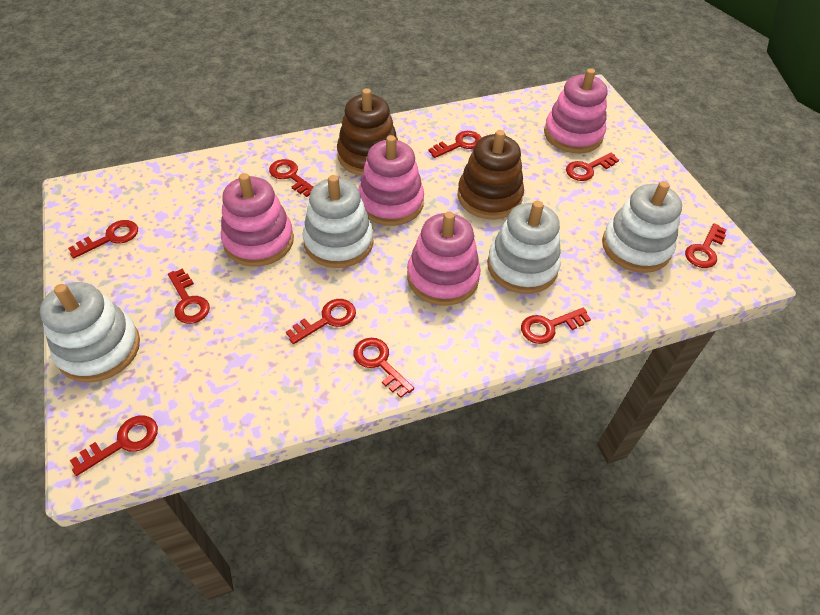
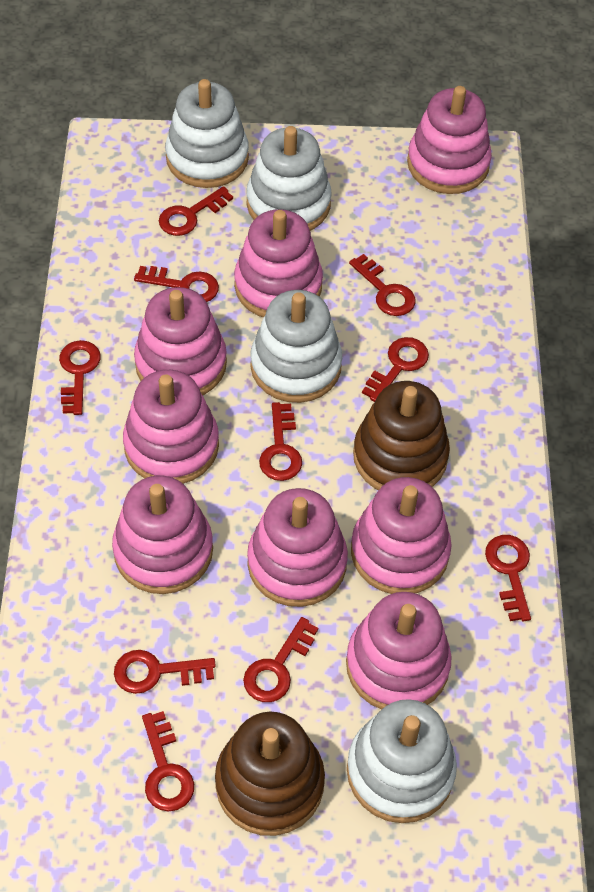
pink stacking toy: [221,173,294,267] [358,135,424,226] [407,211,481,306] [544,68,607,153] = 4 -> [112,476,213,594] [123,370,219,484] [134,287,227,395] [234,209,323,317] [247,488,348,607] [346,592,452,710] [351,477,452,594] [407,86,492,194] = 8

